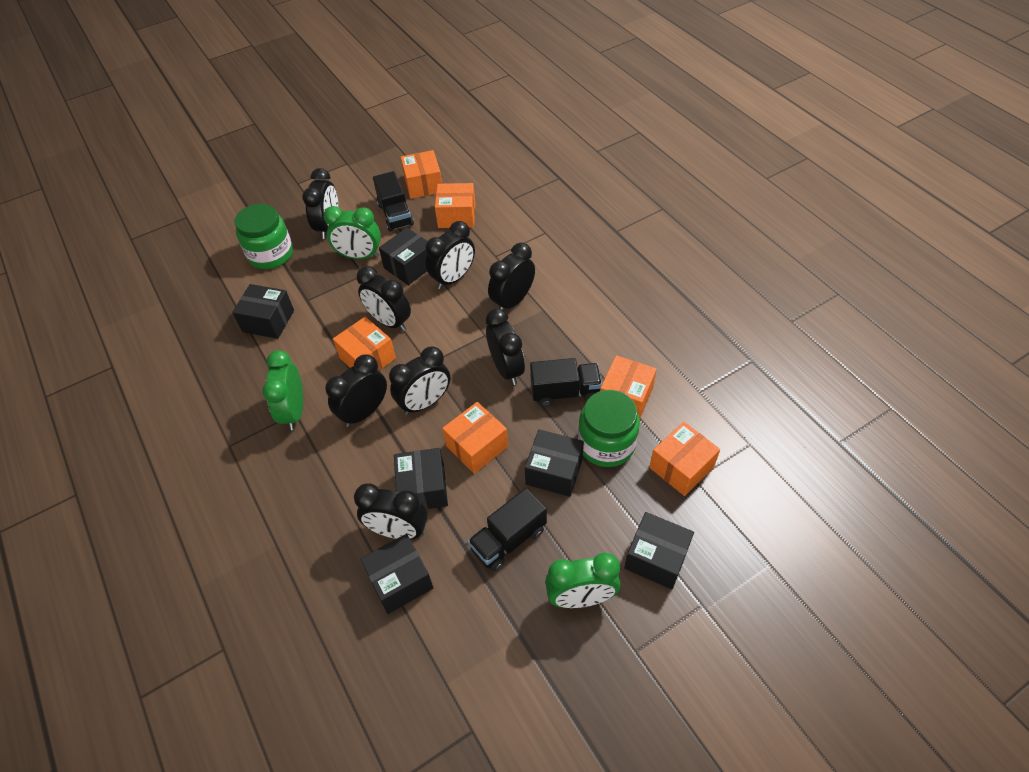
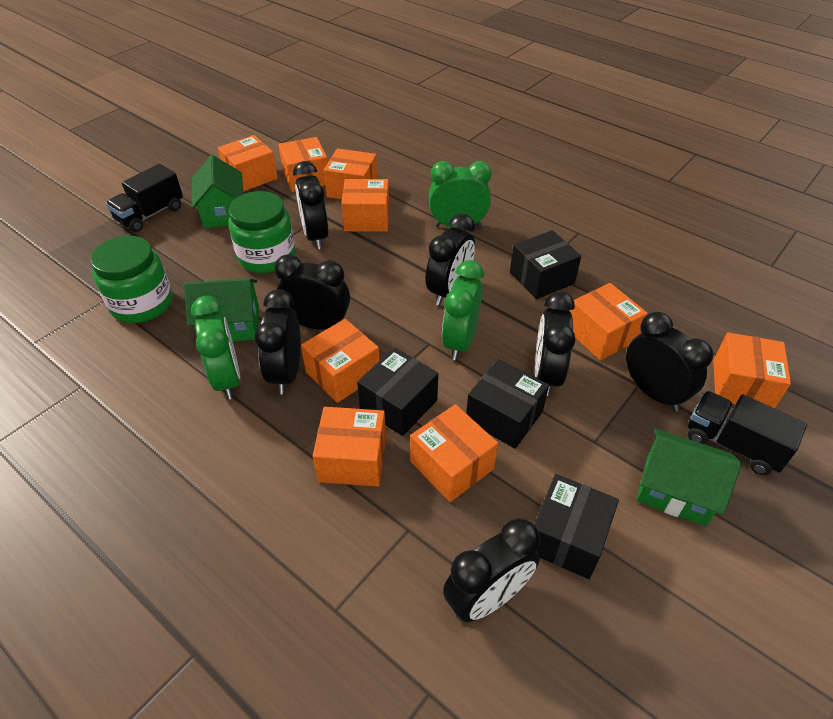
black box: [232,284,294,339] [360,534,433,614] [379,228,427,285] [394,448,448,509] [525,430,584,497] [624,512,694,589] = 6 -> [357,348,438,436] [466,359,549,449] [510,230,581,299] [534,474,619,579] = 4
black clock: [302,168,338,239] [325,354,387,427] [354,483,428,539] [357,266,411,331] [389,346,450,415] [425,221,475,289] [486,308,525,385] [488,243,535,310] = 8 -> [255,290,301,394] [274,254,350,330] [293,161,329,249] [425,213,475,306] [443,518,540,622] [535,291,575,396] [626,312,713,411] = 7
black truck: [373,171,414,232] [468,488,547,572] [530,358,602,407] = 3 -> [106,164,183,232] [687,391,807,475] = 2
green house: none = 0 -> [184,278,259,341] [192,155,243,229] [636,428,742,526] = 3
orange box: [333,317,396,371] [400,150,442,199] [435,183,476,228] [442,402,508,474] [600,355,657,420] [649,422,720,496] = 6 -> [218,135,278,192] [278,137,328,192] [301,319,380,403] [313,407,386,487] [324,148,378,199] [341,179,389,232] [410,404,498,502] [570,283,648,360] [713,332,791,408] = 9

